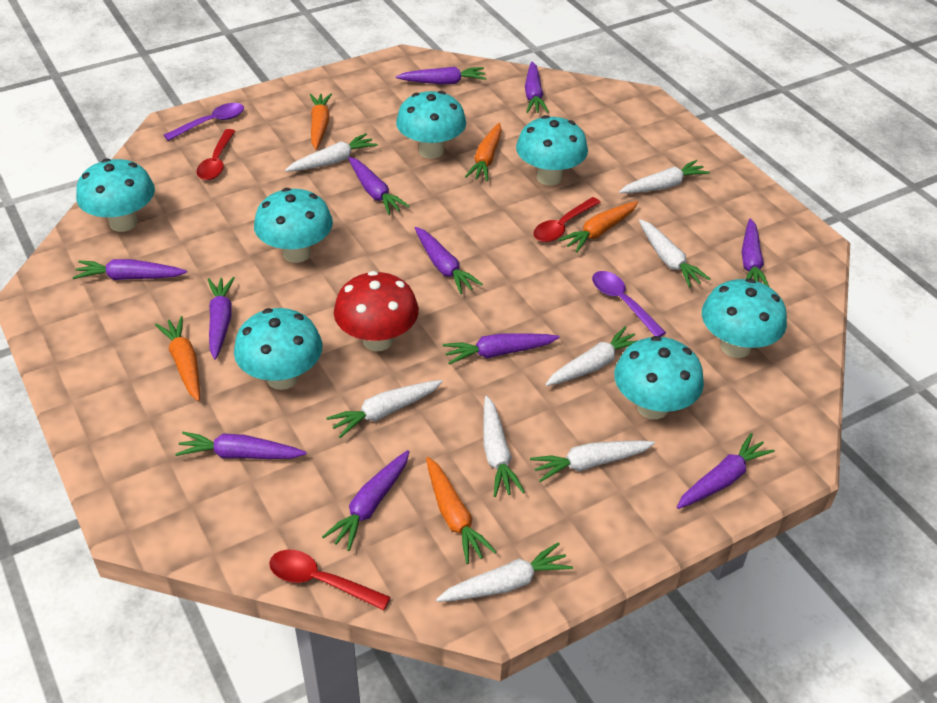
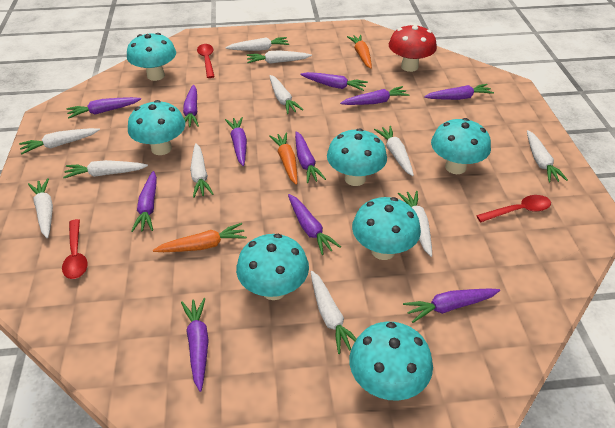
orange carrot: [155,316,200,401] [310,93,332,149] [426,457,496,564] [465,123,502,181] [558,201,638,253] = 5 -> [153,223,247,252] [269,132,298,185] [347,35,372,69] = 3
purple spoon: [164,103,244,141] [592,271,666,337] = 2 -> none = 0
white carrot: [285,133,378,172] [326,380,443,438] [436,542,573,602] [483,396,525,497] [530,440,655,482] [545,326,637,386] [619,160,710,193] [639,219,711,288] = 8 -> [19,128,100,154] [28,178,53,238] [63,160,148,178] [190,143,213,198] [225,37,289,51] [247,50,312,64] [269,75,303,114] [311,271,357,354] [374,126,414,176] [398,191,432,257] [527,130,568,182] = 11

